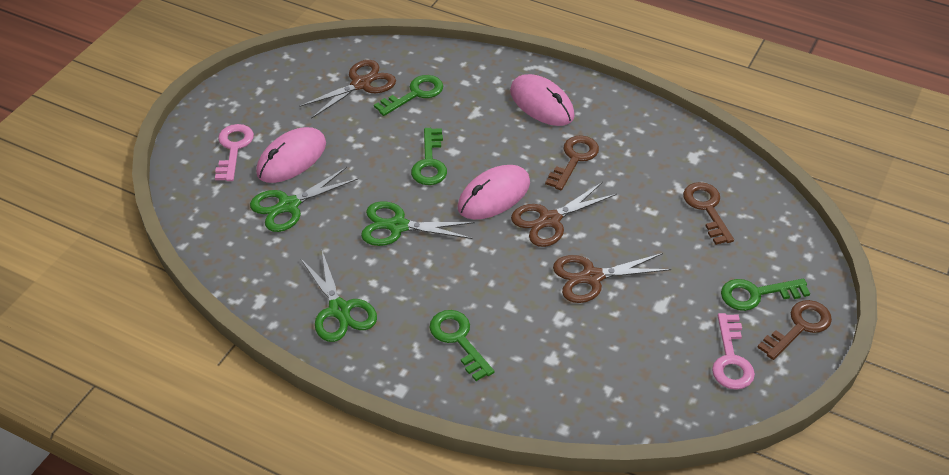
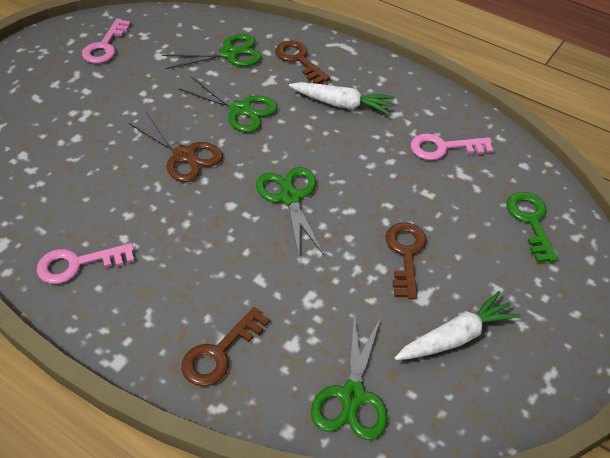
brown scissors: [299,60,396,119] [511,182,617,247] [553,253,671,303] = 3 -> [129,112,223,182] = 1
green key: [374,75,443,116] [411,128,447,185] [429,310,494,381] [721,279,810,311] = 4 -> [507,192,559,263] = 1
green scissors: [250,167,358,232] [300,251,377,342] [361,201,475,246] = 3 -> [162,34,262,69] [178,76,277,133] [256,167,324,256] [311,313,388,440] = 4
pink key: [215,124,254,181] [712,313,755,390] = 2 -> [37,243,134,284] [82,19,131,64] [411,133,494,160] = 3
pink mouse: [256,127,326,183] [457,165,530,219] [510,74,575,126] = 3 -> none = 0
white carrot: none = 0 -> [289,82,395,115] [395,291,521,360] = 2

